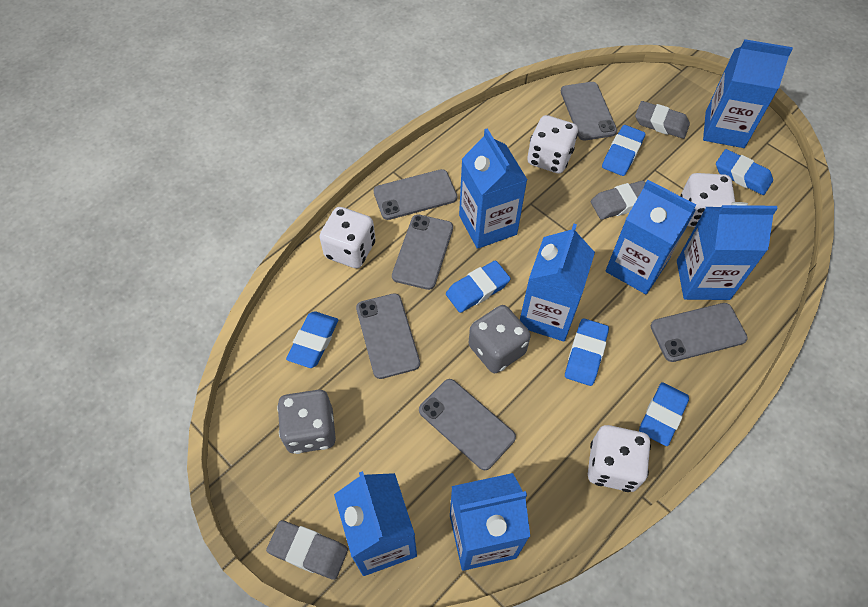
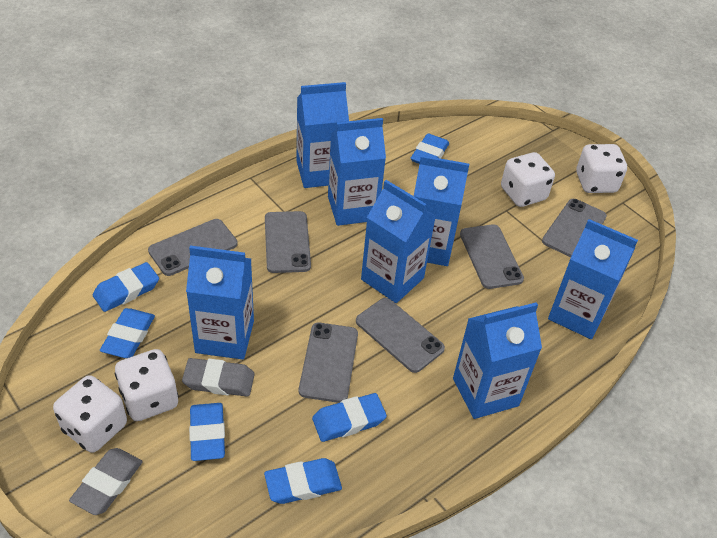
grey dice: [277,390,336,454] [469,305,531,373] = 2 -> none = 0
grey eraser: [266,520,348,580] [591,181,645,219] [635,101,690,139] = 3 -> [69,448,143,515] [182,358,255,397] = 2

